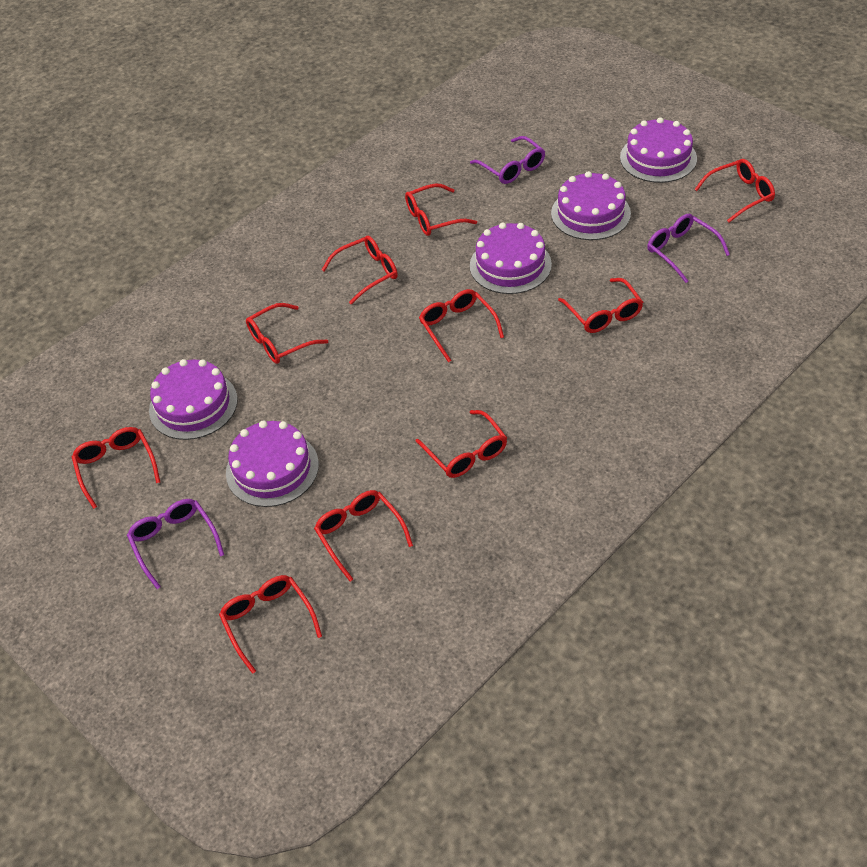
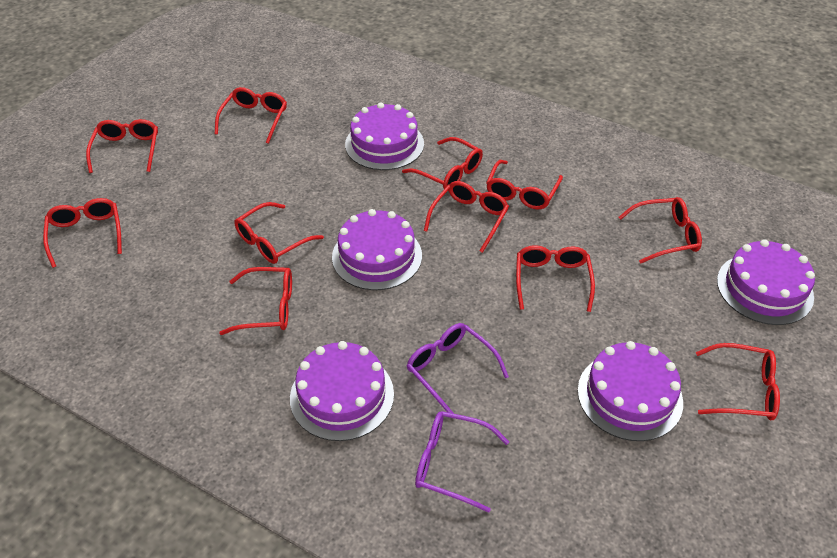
purple glasses: [127,499,224,589] [470,136,545,184] [647,214,730,283] = 3 -> [407,323,509,419] [415,411,509,513] = 2
red glasses: [72,427,160,509] [219,575,322,674] [246,303,328,364] [314,490,413,582] [322,236,398,305] [405,183,477,236] [416,410,507,478] [419,289,504,362] [558,278,643,333] [694,159,775,223] = 10 -> [43,198,122,268] [86,119,158,173] [215,87,287,144] [219,267,292,335] [234,202,324,264] [402,137,483,191] [424,181,509,253] [486,160,563,209] [516,245,595,312] [618,197,702,264] [696,343,780,420] = 11

